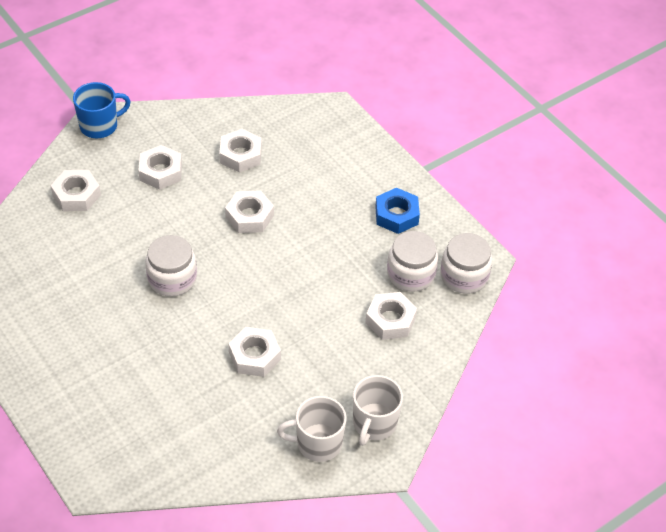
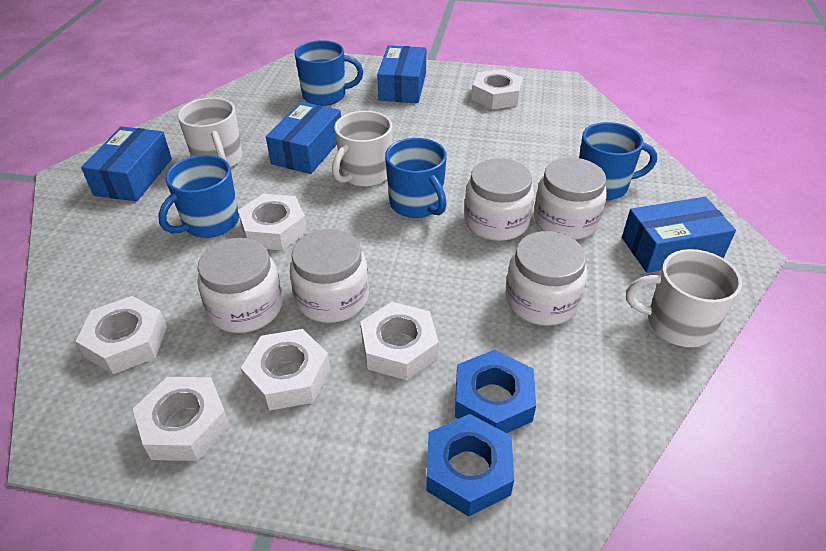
blue box: none = 0 -> [81,126,172,201] [266,102,341,174] [377,45,426,103] [622,197,736,273] = 4
blue mug: [73,82,131,138] = 1 -> [158,155,239,238] [294,40,363,106] [385,138,447,218] [579,122,657,200] = 4
blue nut: [375,188,420,234] = 1 -> [426,414,514,517] [455,350,536,433] = 2
white jar: [145,235,197,296] [387,231,438,292] [440,233,492,294] = 3 -> [198,238,283,333] [290,229,369,323] [464,158,534,241] [505,231,588,326] [534,158,607,240] = 5
white mug: [277,396,347,462] [353,375,403,446] = 2 -> [177,97,242,168] [332,111,392,187] [626,249,742,347] = 3

